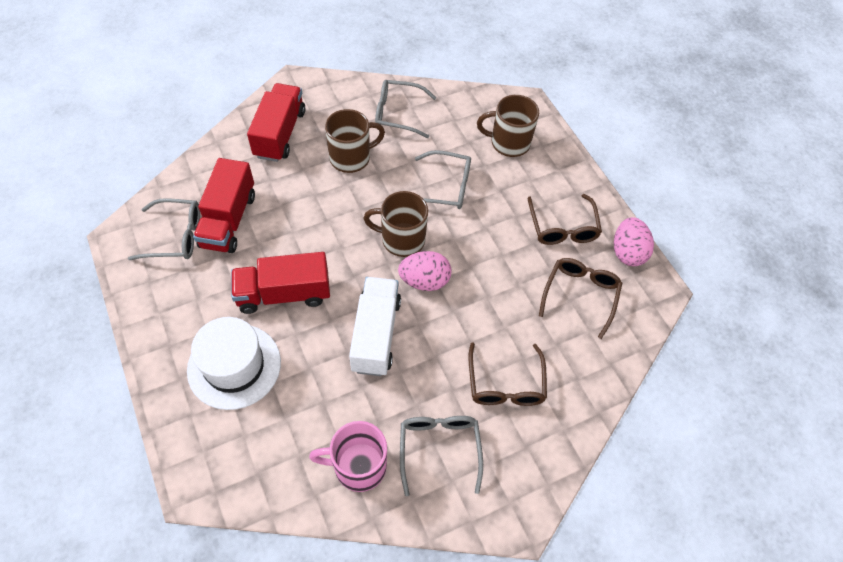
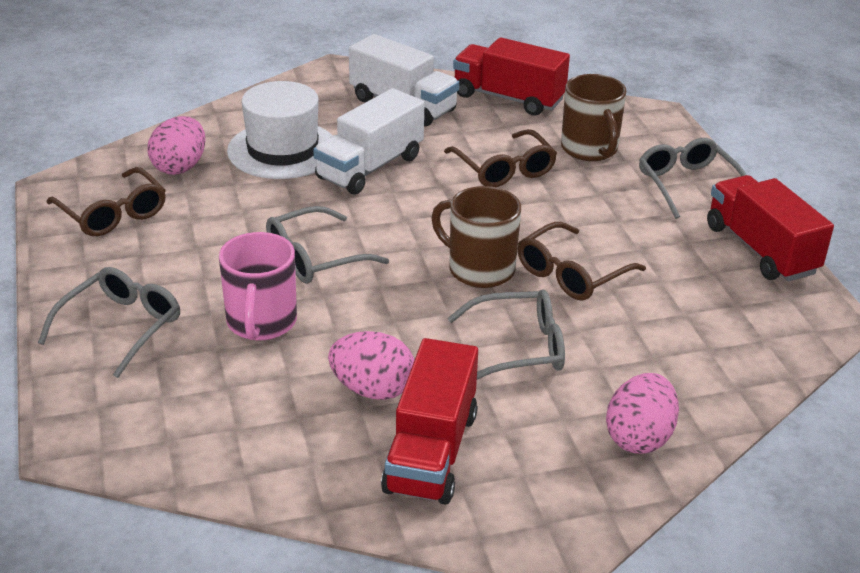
brown mug: [325,109,385,173] [363,191,428,257] [477,95,539,157] = 3 -> [431,186,521,288] [561,74,627,161] = 2
pink egg: [398,251,451,291] [614,217,654,266] = 2 -> [147,116,205,175] [328,331,414,400] [606,373,679,454] = 3
white truck: [349,277,401,376] = 1 -> [313,88,424,195] [349,34,459,126] = 2

